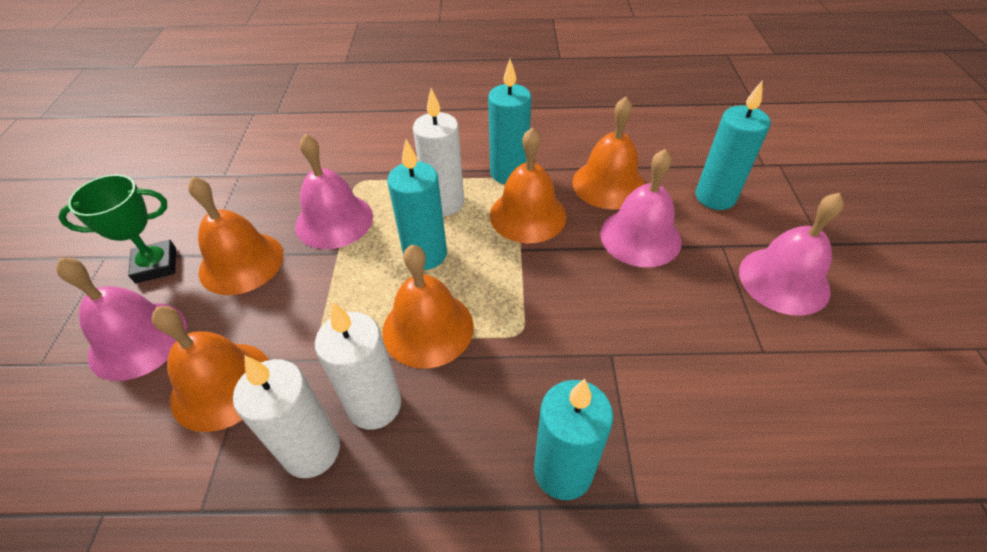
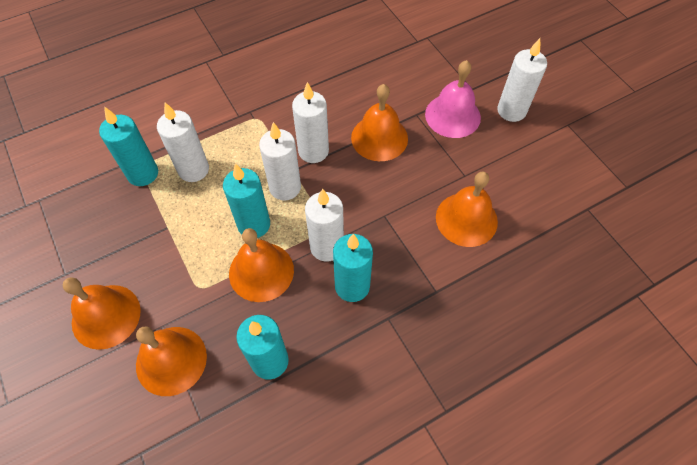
green trophy: [58,175,176,284] = 1 -> none = 0
pink bell: [56,258,187,381] [295,134,373,249] [600,149,682,267] [739,193,844,316] = 4 -> [425,60,481,138] = 1
white candle: [233,355,340,478] [315,302,401,430] [413,88,464,216] = 3 -> [157,102,209,182] [259,122,301,200] [292,82,329,163] [305,189,344,262] [497,38,547,122] = 5

